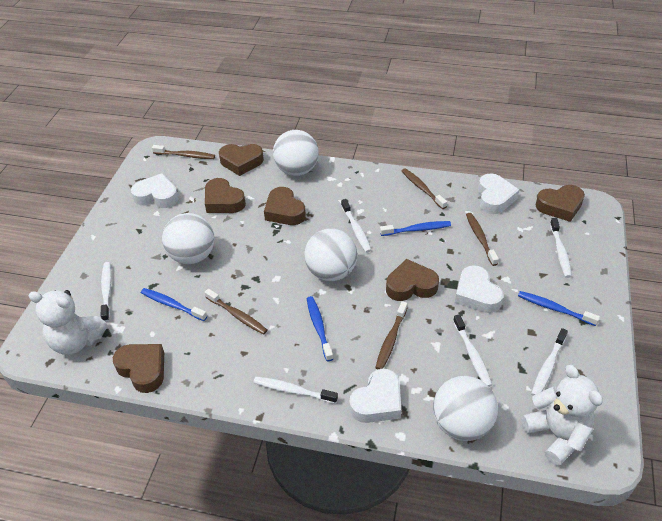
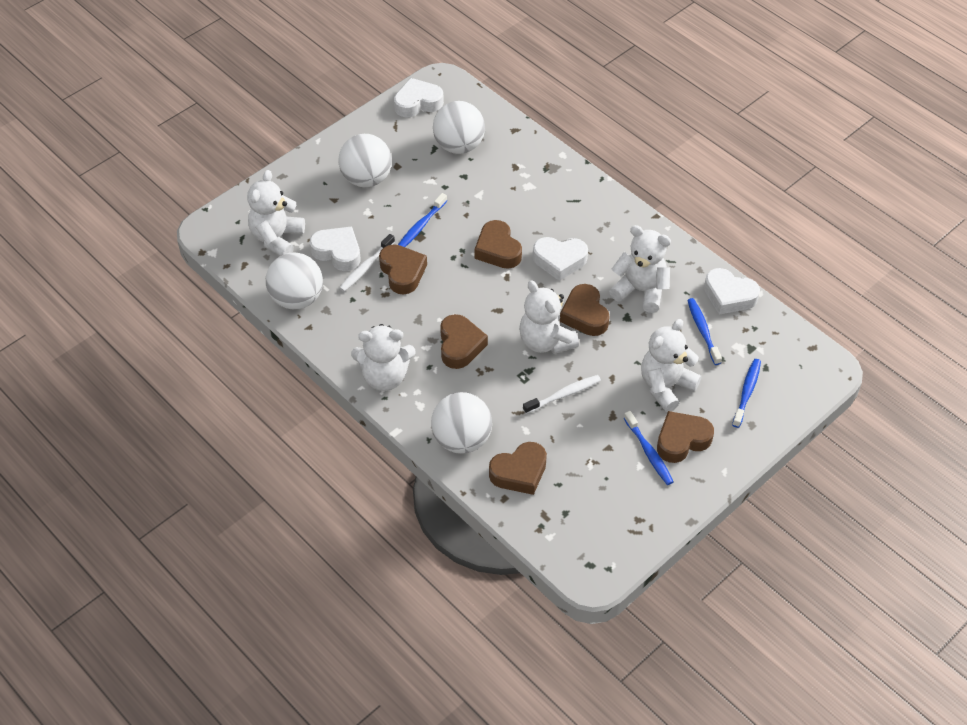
brown toothbrush: [152,145,215,159] [205,289,267,335] [375,301,407,369] [402,168,447,209] [466,213,499,266] = 5 -> none = 0
white teddy bear: [29,290,108,355] [521,365,603,466] = 2 -> [247,170,305,256] [351,324,416,391] [519,280,579,354] [609,225,671,313] [641,319,701,412] = 5
white toothbrush: [101,262,112,322] [253,377,338,404] [341,199,371,252] [453,314,492,387] [531,328,568,396] [550,218,572,278] = 6 -> [339,234,395,292] [523,375,601,414] = 2

